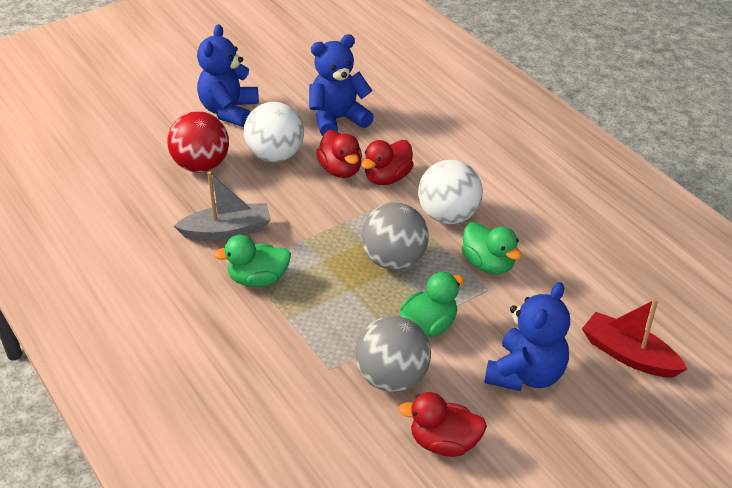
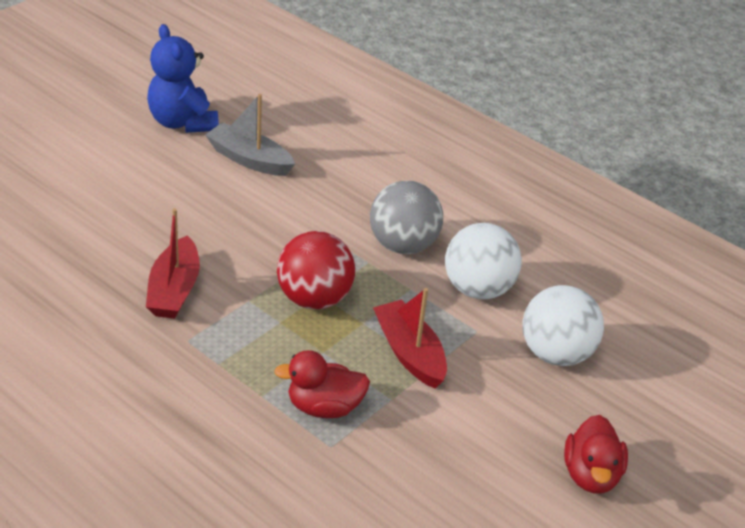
blue teddy bear: [197,24,259,127] [309,34,374,136] [485,282,570,391] = 3 -> [147,24,219,133] = 1
green duck: [213,235,291,287] [399,272,464,338] [462,222,522,274] = 3 -> none = 0
grey ball: [356,316,431,392] [361,203,428,270] = 2 -> [370,181,443,254] = 1
red boat: [582,298,687,378] = 1 -> [146,208,200,319] [373,288,447,389] = 2
red duck: [316,130,362,178] [361,140,414,185] [398,392,487,457] = 3 -> [274,350,370,418] [564,415,628,493] = 2

